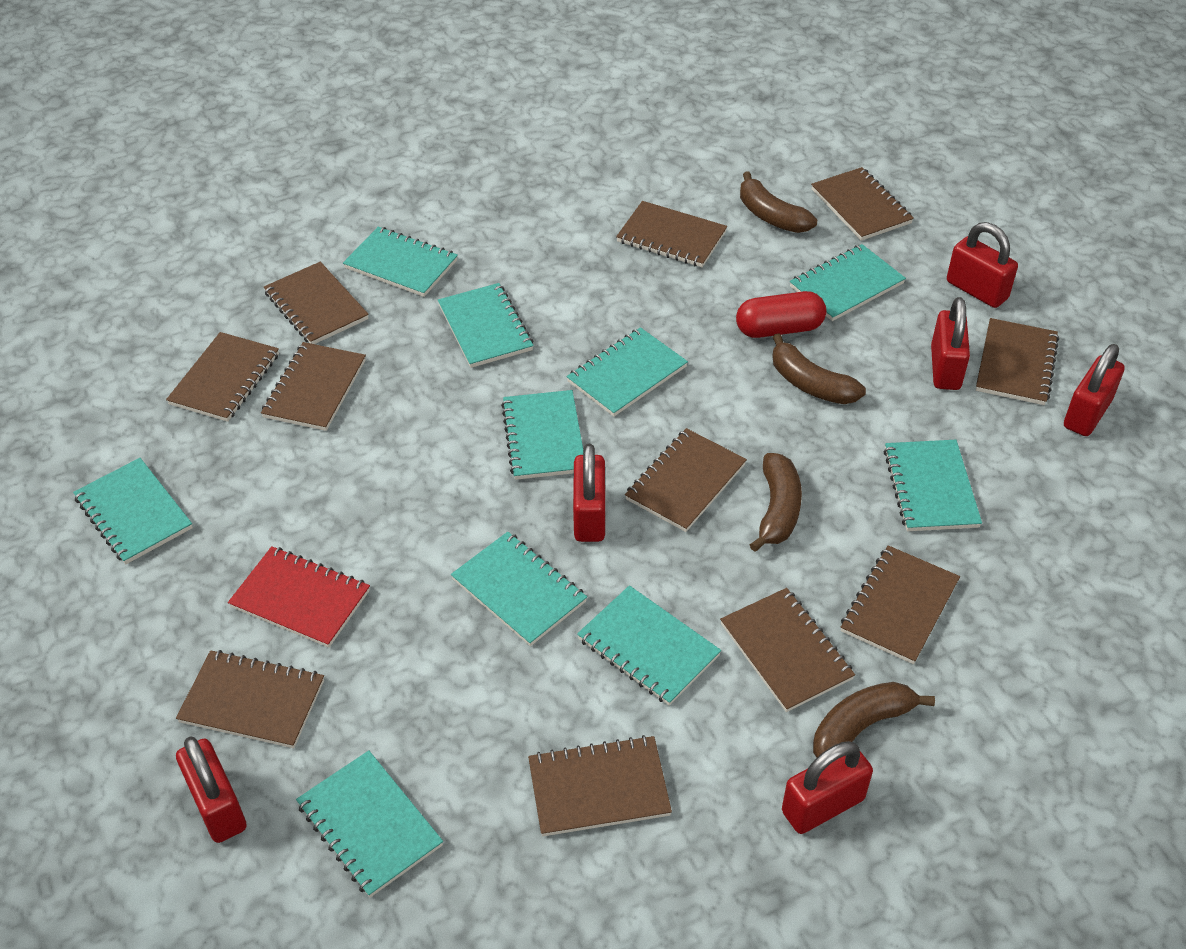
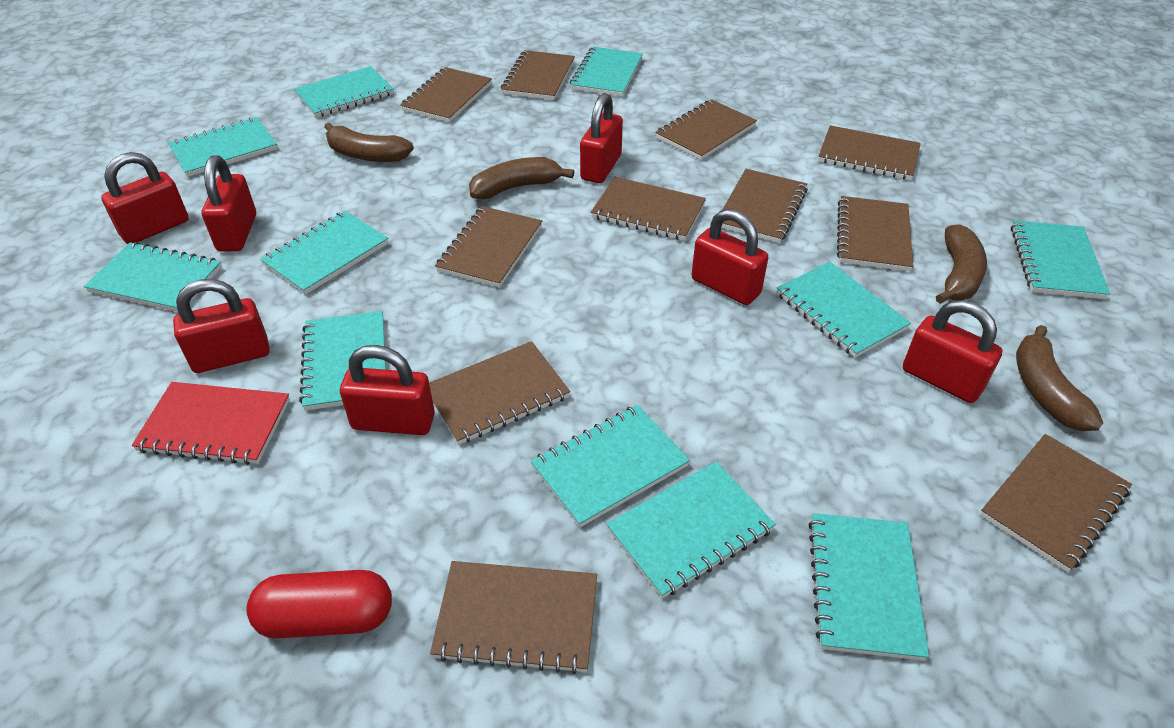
red padlock: [176,736,247,843] [573,444,605,542] [782,741,873,834] [931,297,970,390] [947,222,1018,308] [1064,344,1125,436] = 6 -> [101,152,189,244] [173,279,269,373] [202,155,256,252] [340,345,435,435] [580,93,623,183] [691,209,769,305] [903,300,1002,403] = 7
turquoise notebook: [73,458,193,564] [296,750,443,897] [343,227,458,297] [438,283,533,368] [451,532,587,646] [501,390,583,480] [566,327,688,417] [577,585,721,706] [790,244,906,321] [883,440,982,531] = 10 -> [84,242,222,312] [168,117,277,177] [260,211,388,295] [294,66,394,118] [299,311,386,411] [531,405,690,527] [570,47,643,97] [606,462,776,599] [776,262,911,358] [808,513,929,661] [1011,220,1110,299] = 11

